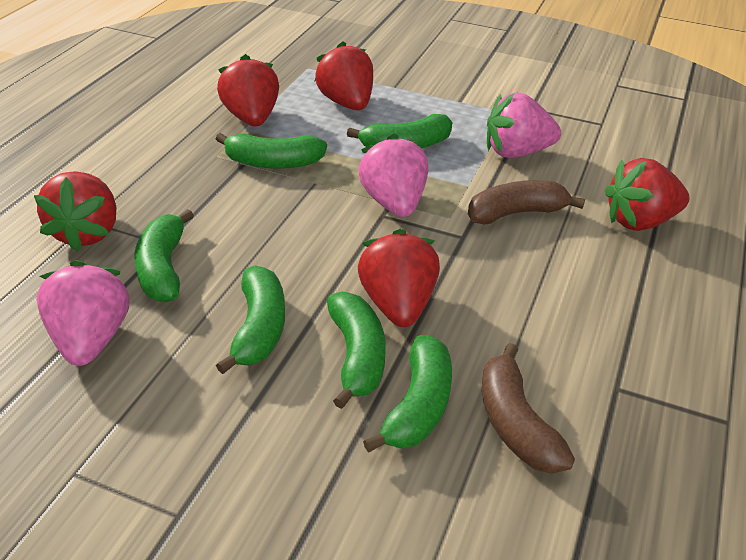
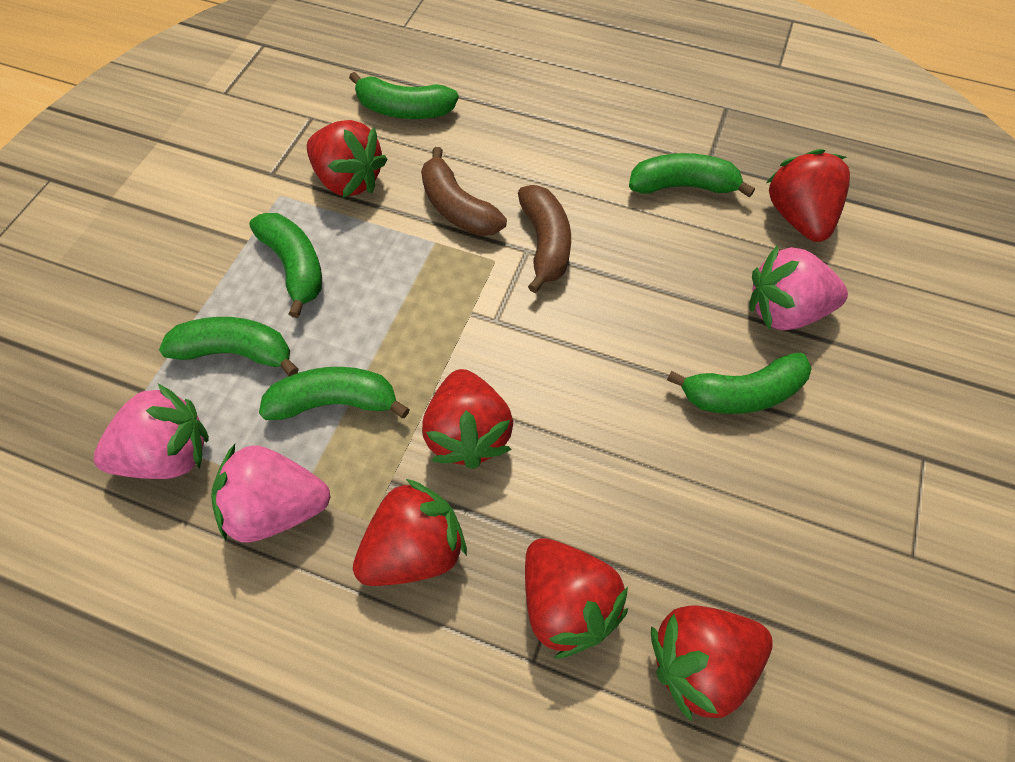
red strawberry: [34,171,116,252] [217,54,279,126] [314,41,373,110] [358,229,440,327] [605,158,689,231] = 5 -> [307,120,388,198] [353,479,467,586] [422,369,513,469] [525,538,628,658] [651,605,773,721] [766,149,850,242] = 6

